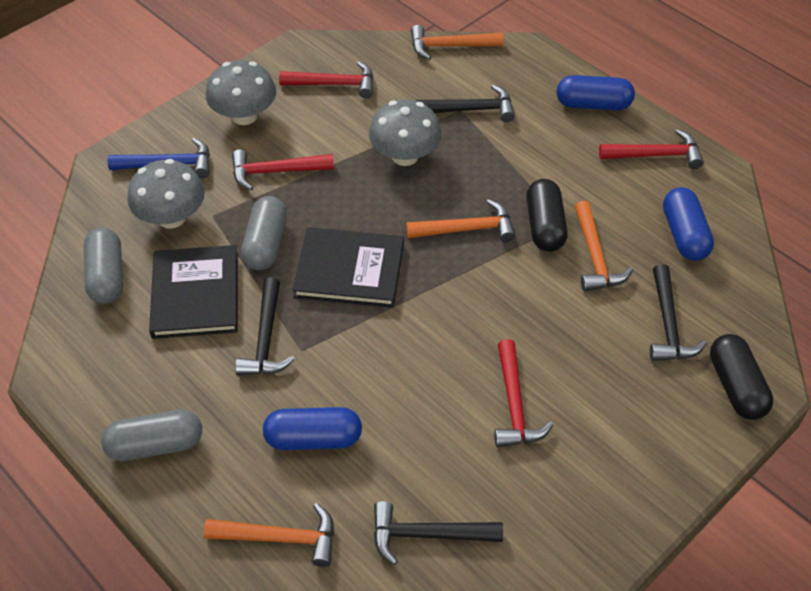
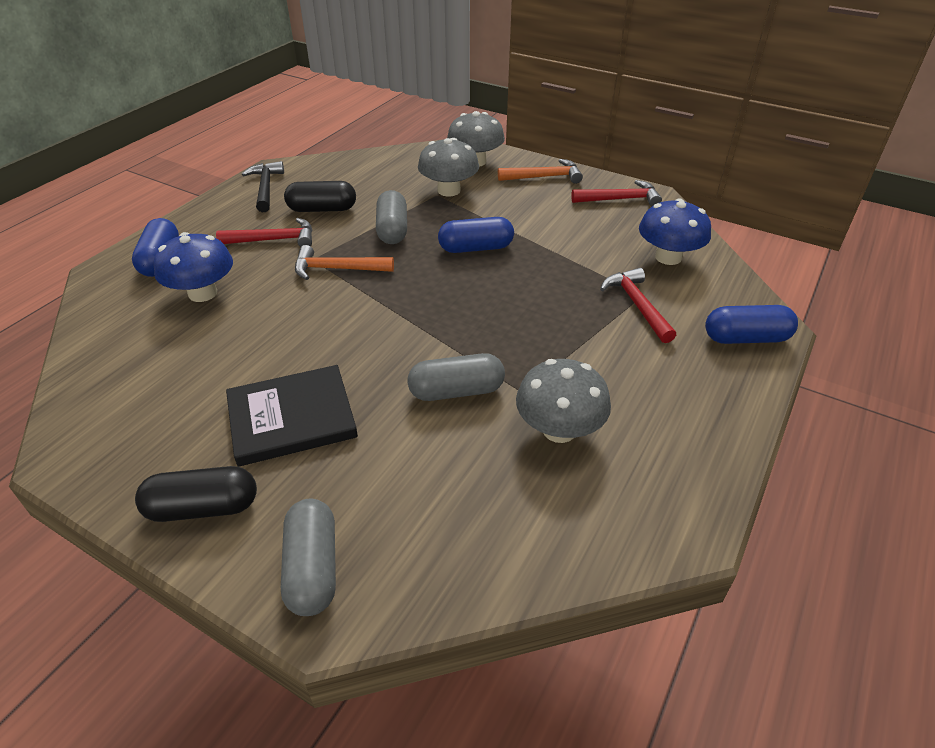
black book: [149,245,238,339] [292,227,404,308] = 2 -> [226,365,358,467] = 1
black hammer: [235,277,295,376] [374,501,503,565] [416,85,515,122] [650,264,707,361] = 4 -> [242,161,284,212] = 1
blue hammer: [107,138,210,178] = 1 -> none = 0
blue mushroom: none = 0 -> [154,232,233,302] [639,198,711,265] = 2
orange hammer: [204,503,334,567] [406,199,516,242] [411,25,503,60] [575,201,633,291] = 4 -> [295,245,394,280] [498,159,583,184] = 2
red hammer: [232,150,334,190] [279,61,374,98] [494,339,554,447] [599,129,704,169] = 4 -> [216,218,313,247] [571,180,662,206] [600,268,676,343] = 3

